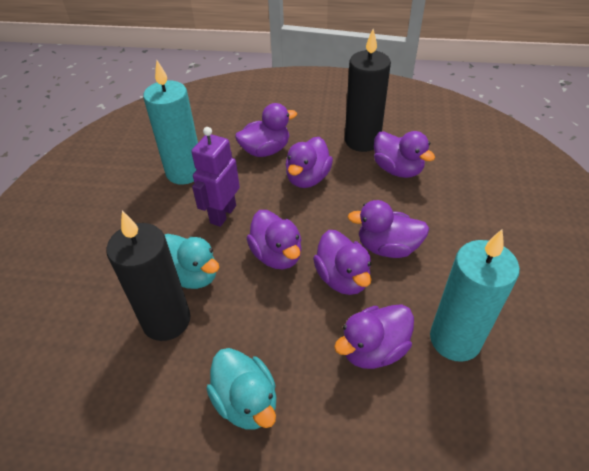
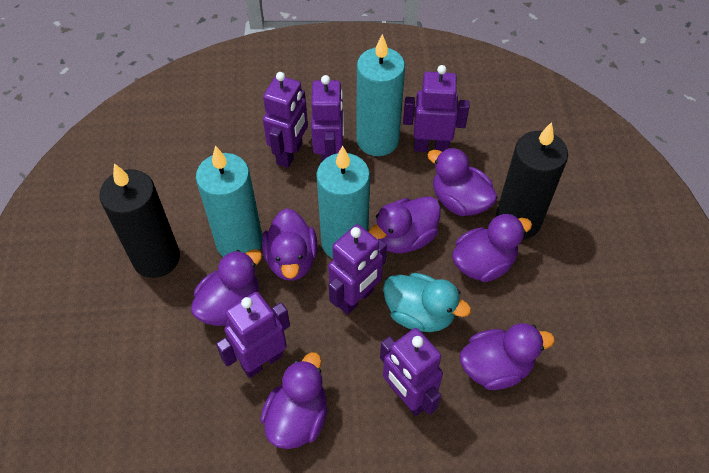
purple robot: [191,127,240,227] = 1 -> [216,292,290,378] [263,72,308,168] [311,75,344,162] [328,224,387,315] [380,328,443,416] [403,65,469,152] = 6
turquoise candle: [143,61,198,185] [430,229,520,362] = 2 -> [196,146,262,257] [316,146,370,259] [356,34,405,156] = 3
turquoise duck: [165,234,219,289] [206,348,276,429] = 2 -> [383,273,471,332] = 1

